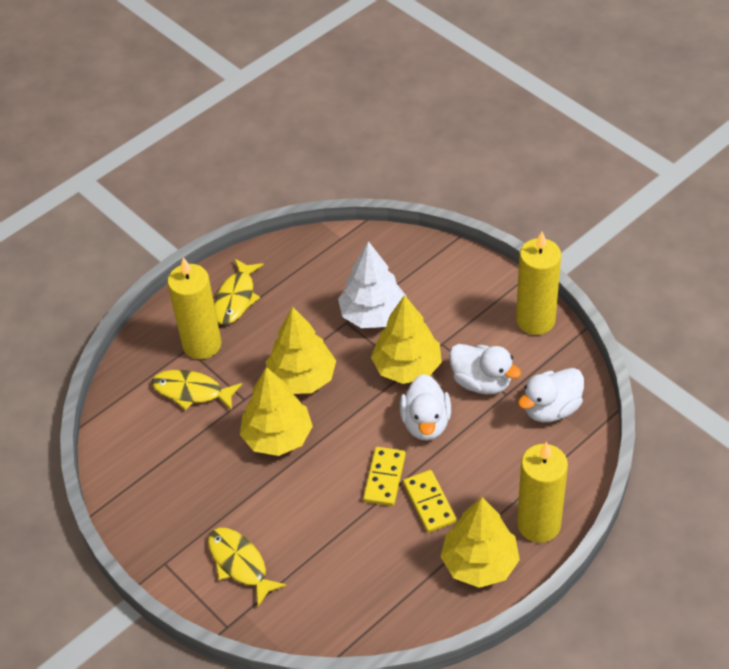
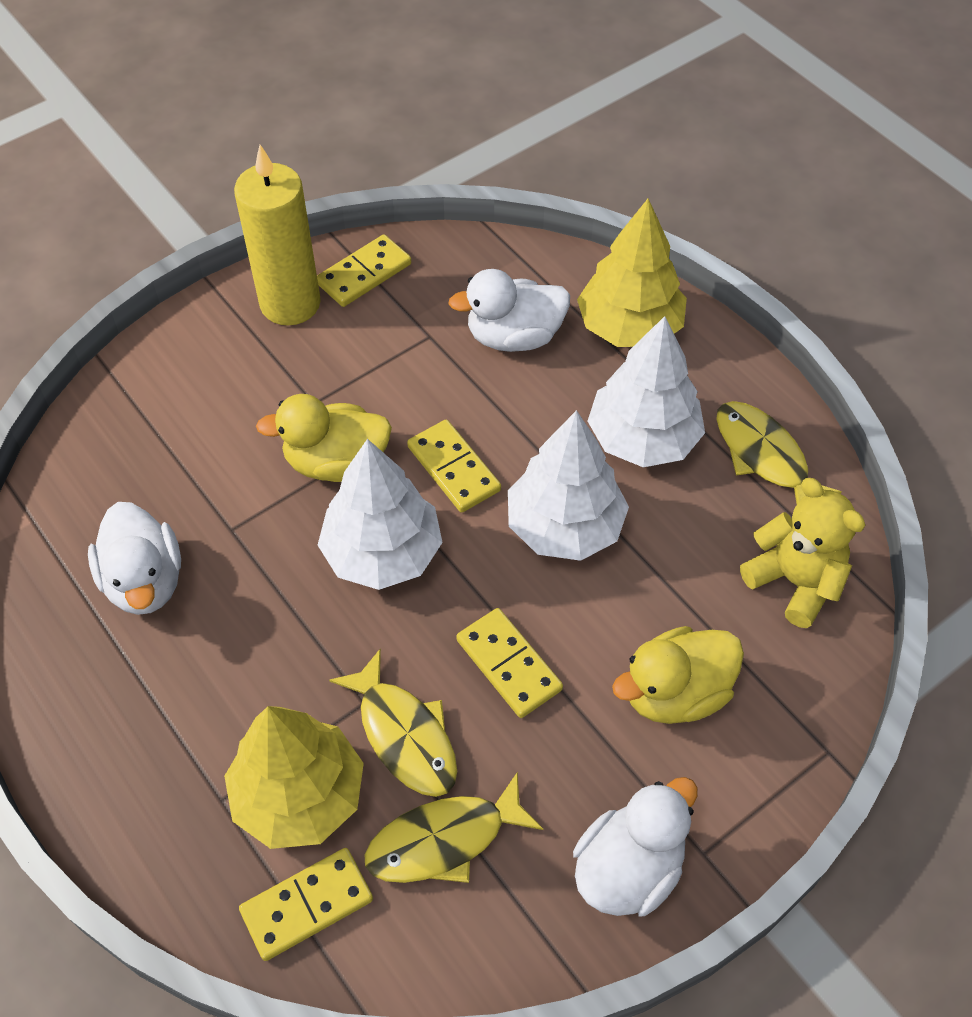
white tree: [338,241,407,328] = 1 -> [318,439,443,590] [508,410,629,561] [588,316,705,467] = 3
yellow candle: [167,257,221,359] [516,232,561,335] [517,442,568,543] = 3 -> [234,145,321,326] = 1
yellow domino: [363,447,406,506] [403,470,456,533] = 2 -> [239,848,373,961] [317,234,411,307] [407,420,501,513] [456,608,563,718] = 4
yellow duck: none = 0 -> [256,394,392,482] [612,626,744,724] = 2
yellow teddy bear: none = 0 -> [740,478,865,628] = 1
yellow tree: [240,367,313,456] [266,307,336,394] [371,295,442,384] [441,497,520,588] = 4 -> [224,706,364,849] [577,198,687,347] = 2

